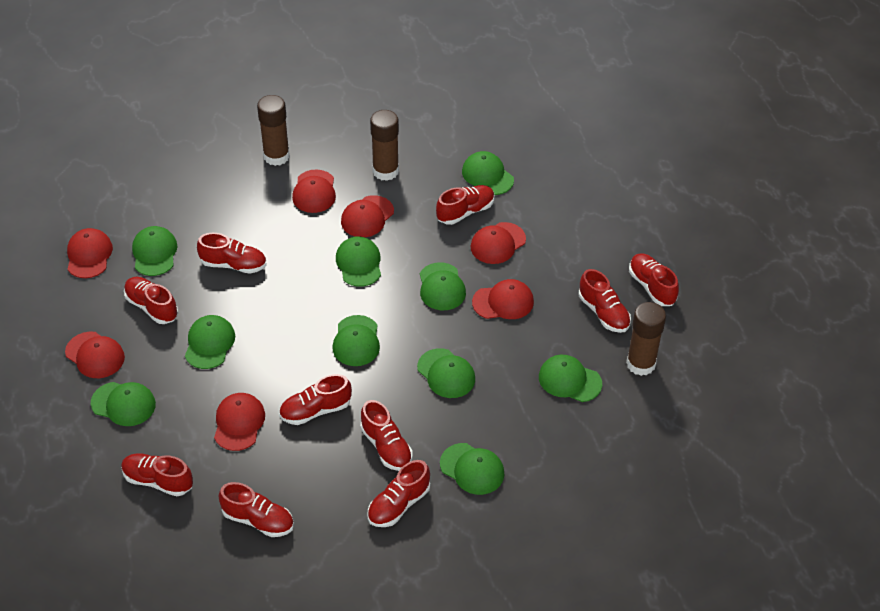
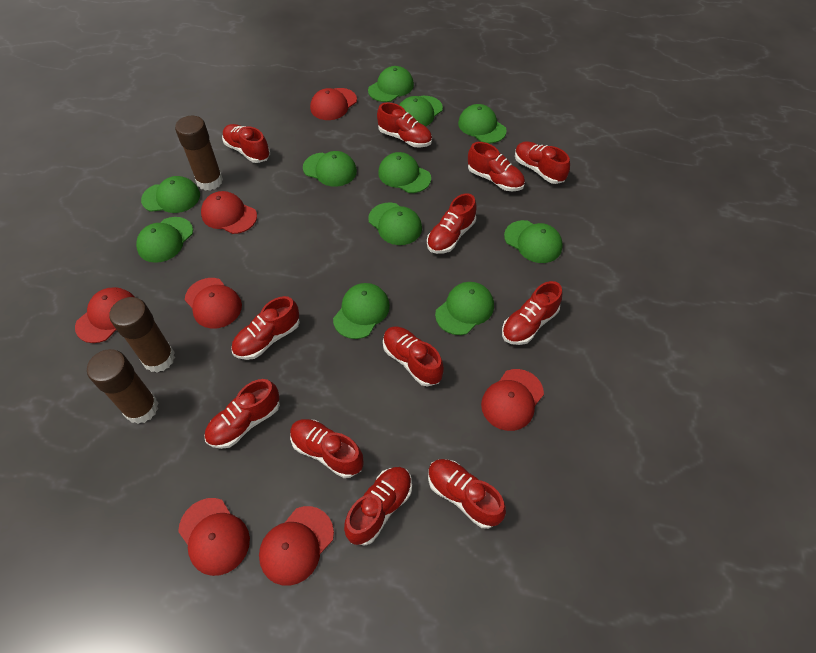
green cap: [91,382,156,426] [132,226,177,276] [185,315,235,369] [333,315,380,366] [336,236,381,287] [417,348,475,398] [420,262,466,310] [440,443,504,495] [462,151,514,195] [539,355,602,402] = 10 -> [136,217,193,263] [141,176,200,213] [303,151,357,186] [333,283,390,339] [368,66,414,102] [368,202,422,245] [378,152,431,193] [400,96,443,127] [435,282,494,335] [458,104,507,143] [504,220,563,263] = 11
red shoe: [121,453,193,496] [124,277,178,324] [197,233,267,274] [218,482,294,537] [279,374,352,425] [360,400,413,471] [367,460,430,527] [436,185,495,225] [579,269,631,333] [629,253,679,306] = 10 -> [204,379,280,449] [222,124,270,163] [231,296,300,360] [290,419,363,478] [344,467,412,546] [377,103,432,148] [383,326,444,386] [427,193,476,254] [428,459,506,529] [468,142,525,191] [502,281,563,345] [515,141,570,184] = 12

